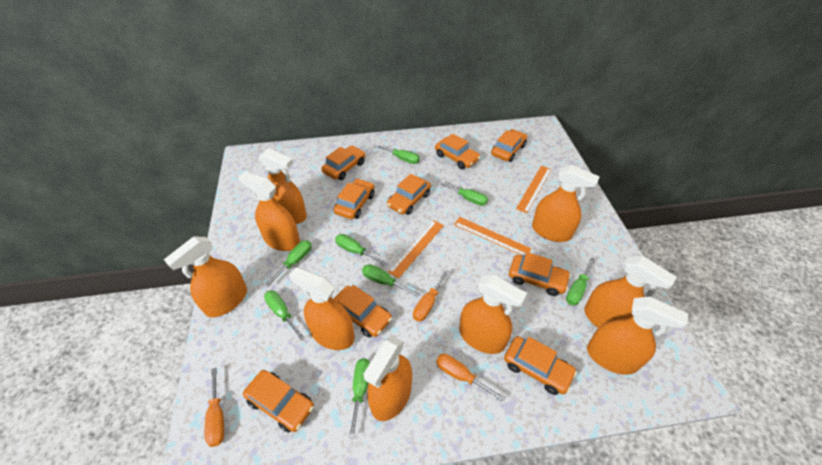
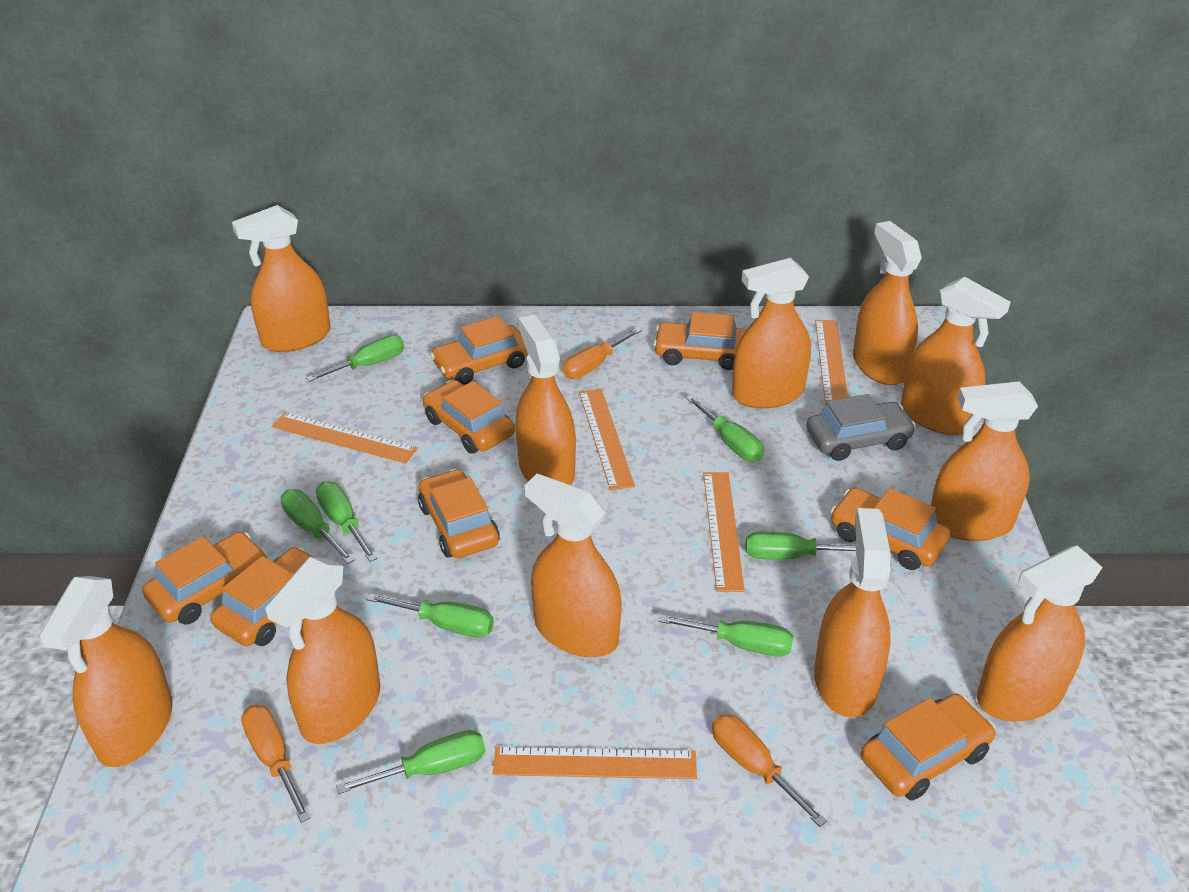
grey car: none = 0 -> [806,394,916,461] = 1
orange car: [243,370,314,432] [321,145,365,180] [334,179,375,219] [334,285,392,338] [387,174,431,215] [435,133,480,169] [491,129,527,162] [504,336,577,395] [509,252,571,296] = 9 -> [142,532,268,625] [211,547,313,646] [418,469,500,558] [423,380,515,454] [430,316,528,385] [653,312,746,370] [831,488,950,570] [861,694,995,801] = 8
orange ruler: [388,220,444,279] [454,217,531,256] [516,166,552,213] = 3 -> [272,412,417,463] [493,747,697,779] [579,389,635,490] [703,472,745,592] [815,320,848,405] = 5
orange spray bottle: [164,236,247,317] [239,171,300,251] [258,148,307,224] [289,267,355,350] [363,336,412,421] [459,275,527,354] [532,165,600,242] [584,256,677,328] [587,297,688,375] = 9 -> [39,576,173,767] [232,205,331,352] [265,557,380,744] [515,314,576,485] [525,474,622,657] [732,258,811,408] [814,508,891,718] [853,221,922,385] [901,277,1010,435] [931,381,1038,541] [977,545,1103,722] = 11

